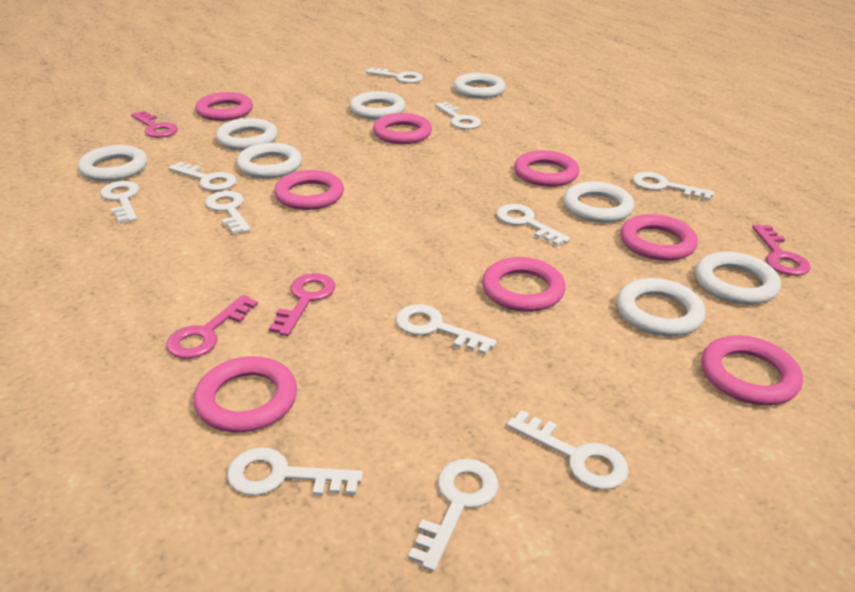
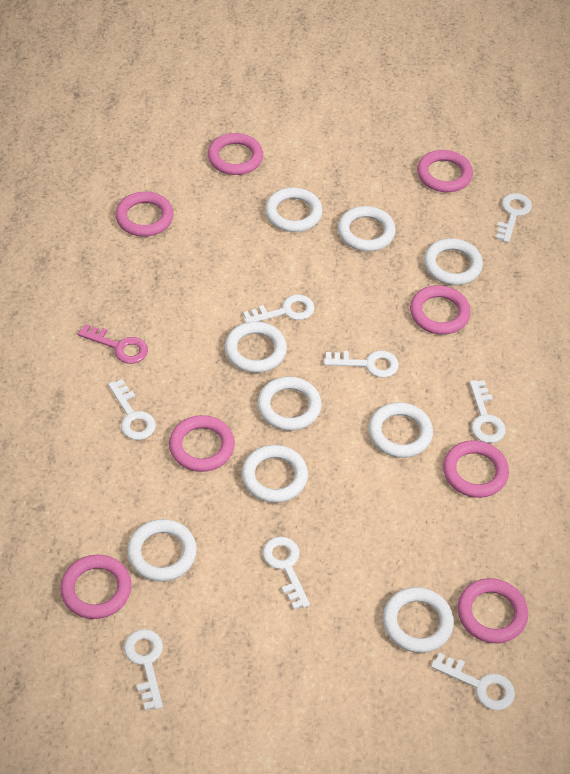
pink key: [131,111,178,138] [166,295,258,359] [269,273,335,336] [752,224,811,276] = 4 -> [78,324,148,364] = 1
white key: [100,181,139,223] [169,162,237,191] [205,191,251,234] [227,447,363,496] [366,67,423,83] [396,304,497,355] [408,459,498,572] [435,102,481,129] [496,204,570,246] [507,410,629,490] [632,172,714,201] = 11 -> [108,379,156,440] [124,629,163,710] [243,295,315,323] [263,537,310,609] [324,350,399,378] [431,653,515,710] [469,380,506,443] [496,193,532,243] = 8
white ring: [78,145,147,181] [216,118,278,150] [236,143,302,179] [350,91,405,120] [454,73,506,98] [563,181,634,223] [617,278,706,336] [695,252,781,305] = 8 -> [127,519,197,582] [225,321,287,373] [242,445,308,503] [257,376,322,431] [265,187,322,232] [338,206,396,251] [368,402,433,458] [383,587,454,653] [424,238,483,285] = 9

